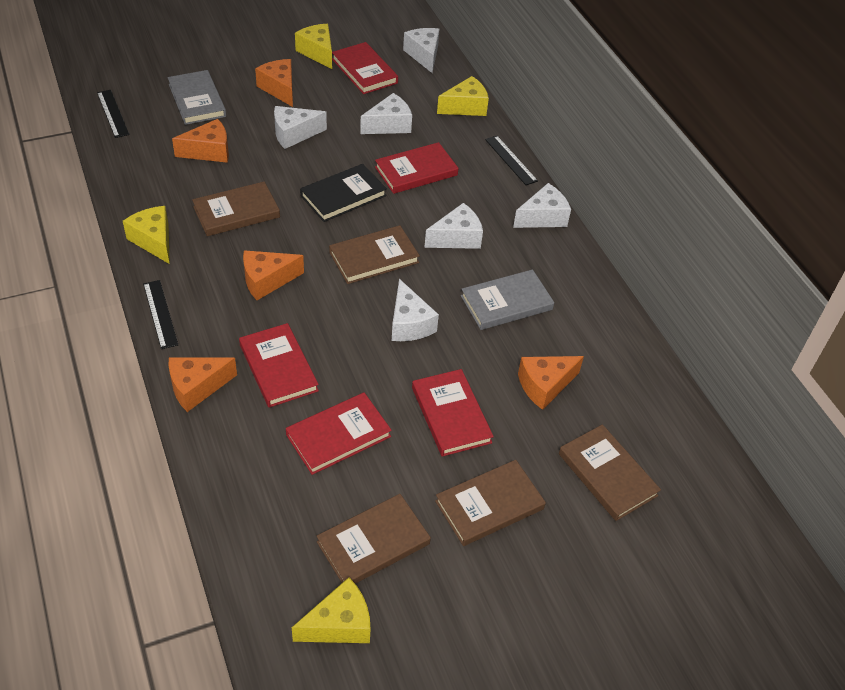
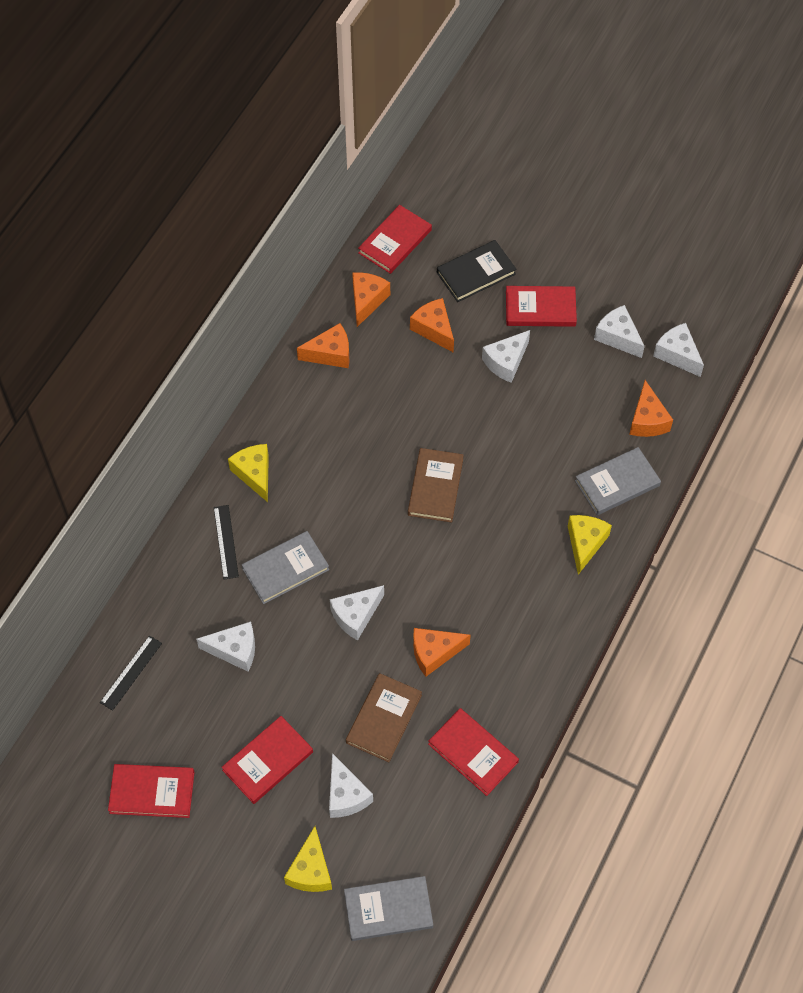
black ruler: [97,90,129,138] [143,280,178,349] [485,136,538,185] = 3 -> [100,636,162,711] [214,505,239,579] = 2
brown book: [192,182,280,236] [316,494,431,584] [329,225,420,284] [435,460,546,546] [559,424,661,521] = 5 -> [346,673,422,762] [408,448,464,522] = 2
grey book: [168,70,226,125] [461,269,554,330] = 2 -> [242,531,329,604] [344,876,433,941] [575,447,661,515] = 3
yellow cheese: [123,206,170,264] [292,577,370,643] [295,24,332,69] [437,76,489,116] = 4 -> [228,444,269,502] [284,826,332,892] [568,515,612,575] = 3

